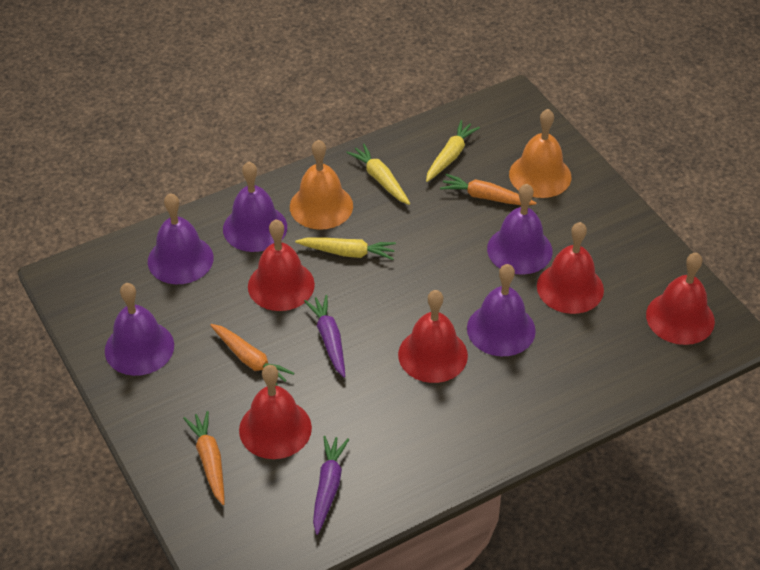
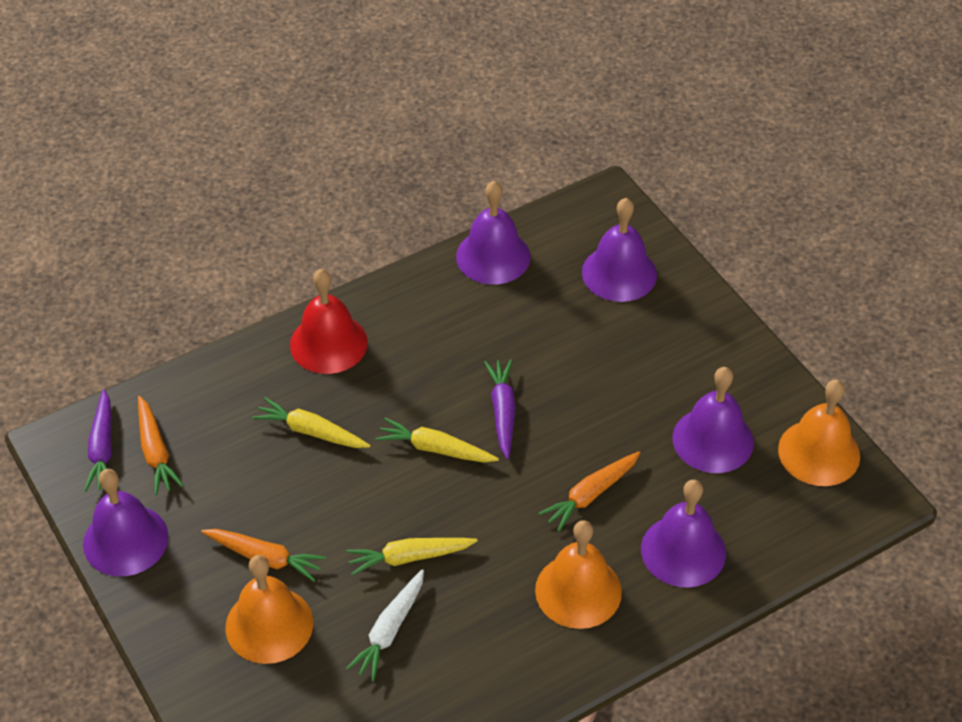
orange bell: [290,140,353,230] [509,109,571,198] = 2 -> [226,555,313,664] [535,520,622,629] [778,380,860,486] = 3
red bell: [239,365,312,459] [248,220,315,311] [398,290,468,383] [537,222,604,314] [646,252,715,345] = 5 -> [290,269,368,374] = 1
white carrot: none = 0 -> [346,569,424,681] = 1

